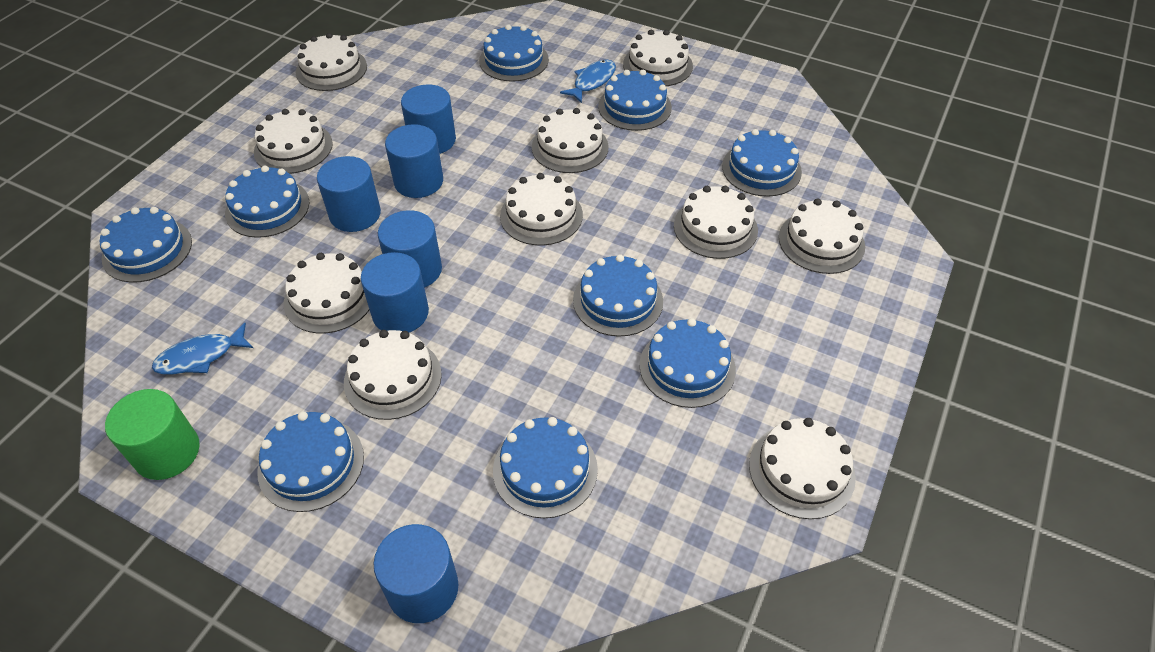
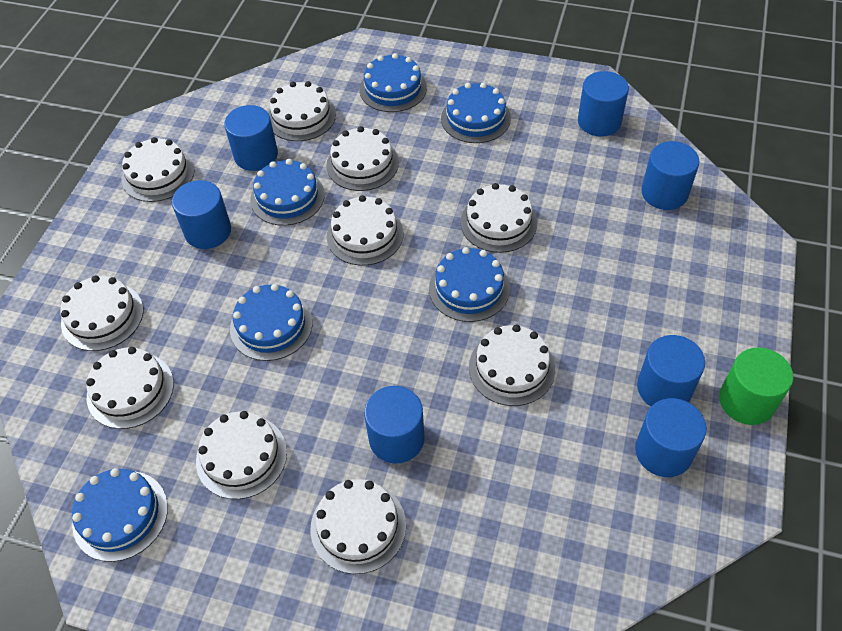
blue cake: [100,207,192,283] [225,166,310,238] [257,411,364,512] [479,25,549,82] [493,417,598,518] [573,254,663,337] [598,70,672,131] [640,318,736,408] [722,129,802,197] = 9 -> [72,468,168,562] [230,284,313,361] [250,159,325,226] [359,53,427,112] [429,247,510,322] [441,82,511,143] = 6
blue cylinder: [317,156,381,232] [361,252,429,333] [373,524,458,623] [378,210,442,288] [385,124,443,198] [401,84,456,154] = 6 -> [172,180,231,249] [224,105,278,171] [364,386,425,464] [578,71,629,137] [635,398,707,477] [637,335,705,406] [641,141,699,210] = 7
blue fish: [152,323,253,375] [560,60,616,103] = 2 -> none = 0

